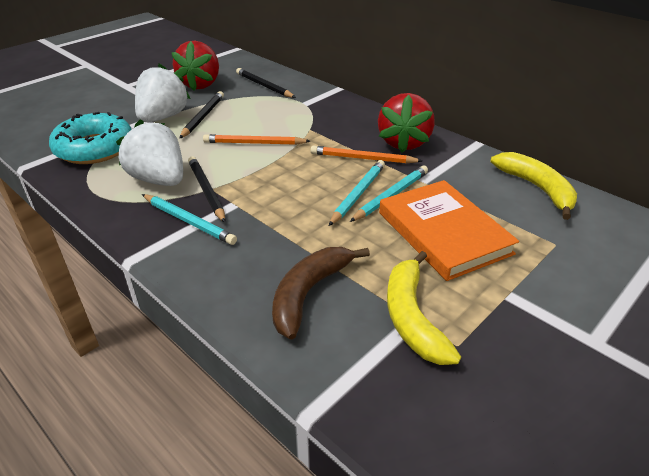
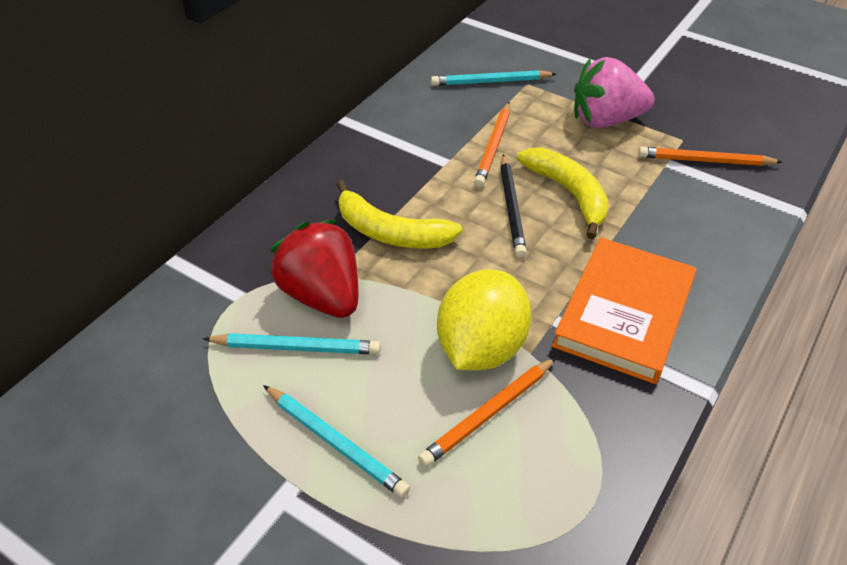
black pencil: [179,91,224,139] [188,156,225,223] [236,68,296,98] = 3 -> [500,154,527,258] = 1
brown banana: [272,247,370,339] = 1 -> none = 0
orange pencil: [203,134,310,145] [310,146,422,163] = 2 -> [418,358,556,467] [474,102,510,187] [638,147,782,166] = 3
pink strawberry: none = 0 -> [574,57,655,128] = 1
red strawberry: [172,41,219,91] [378,93,434,153] = 2 -> [270,220,358,318] = 1
turquoise donut: [49,112,132,164] = 1 -> none = 0
white strawberry: [116,120,183,186] [135,64,191,122] = 2 -> none = 0
yellow lemon: none = 0 -> [437,270,531,370] = 1

